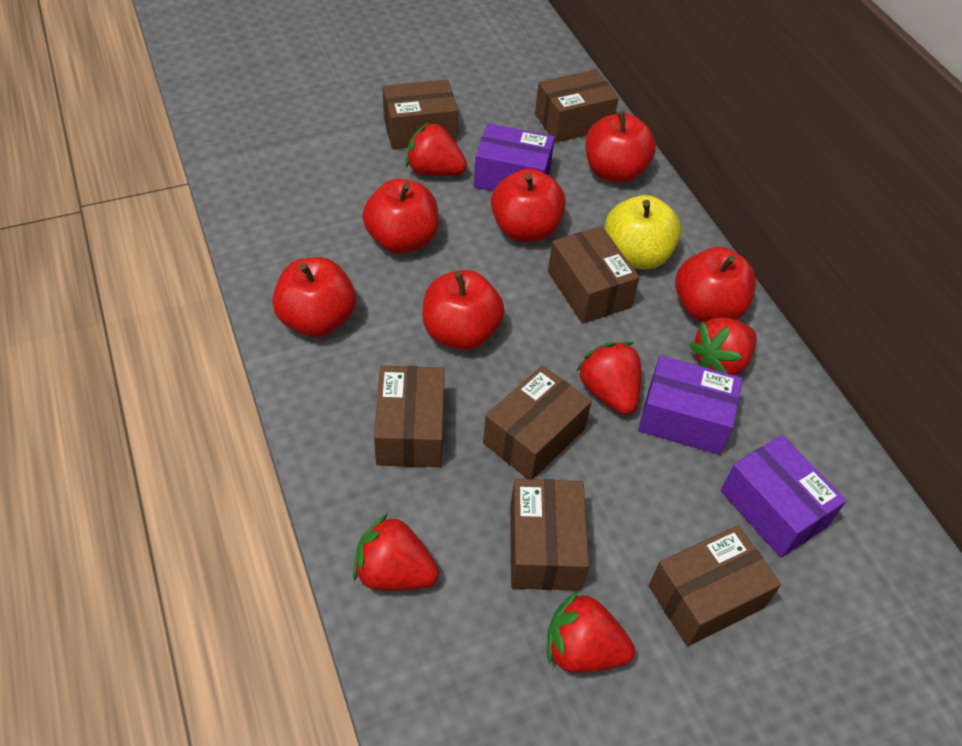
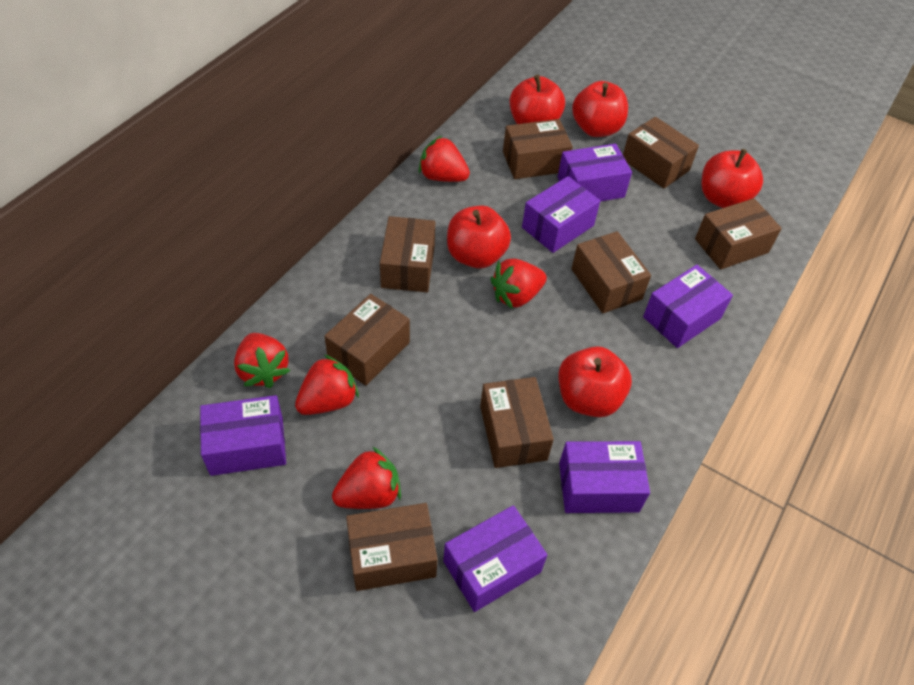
brown box: [374,366,445,467] [383,80,458,149] [483,365,592,479] [510,479,589,591] [535,69,619,143] [548,226,640,324] [649,525,781,647] = 7 -> [325,294,410,386] [346,503,438,591] [380,216,435,292] [480,377,554,468] [503,119,573,179] [571,231,651,313] [623,117,699,189] [695,198,782,270] = 8
purple box: [474,123,555,191] [638,355,743,455] [721,435,846,558] = 3 -> [200,395,286,476] [443,505,547,612] [522,176,600,253] [558,144,632,202] [559,441,650,513] [643,265,733,348] = 6
red apple: [272,257,356,337] [362,179,439,254] [423,270,505,350] [491,169,566,242] [585,111,656,183] [675,247,756,323] = 6 -> [447,205,511,268] [509,75,565,124] [558,346,632,417] [572,81,628,137] [701,149,763,208] = 5
yellow apple: [604,195,681,270] = 1 -> none = 0

